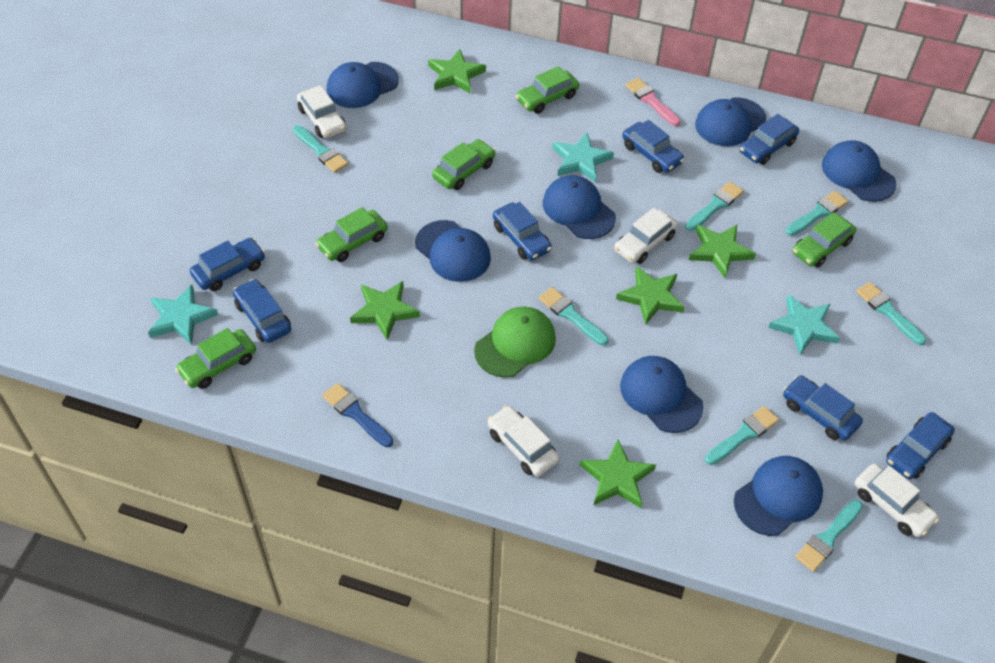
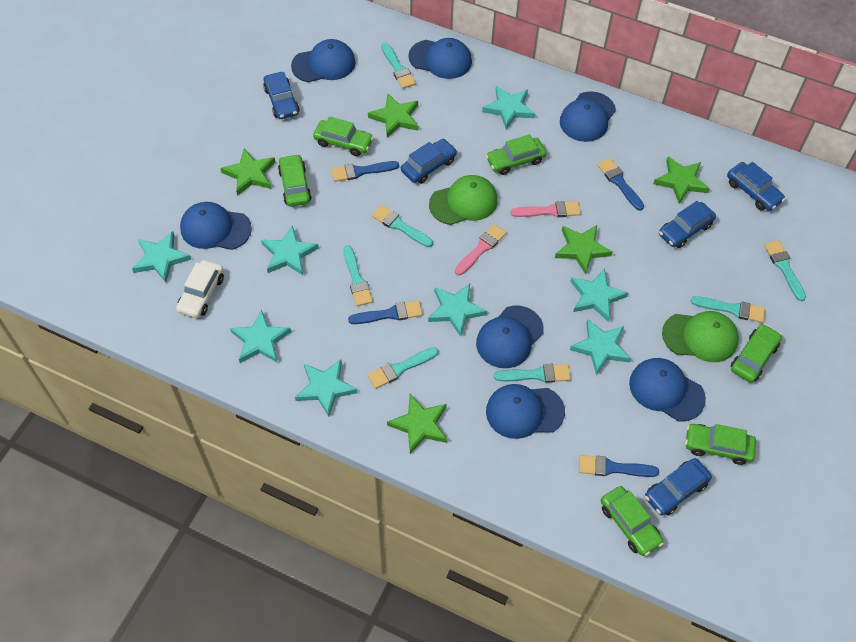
blue brush: [322,383,393,447] = 1 -> [331,161,399,182] [348,300,423,324] [579,455,659,477] [597,158,644,211] = 4
blue car: [190,238,265,291] [233,279,291,343] [493,202,552,260] [622,120,685,173] [739,114,799,165] [783,375,863,440] [886,412,955,479] = 7 -> [263,72,299,119] [401,139,457,184] [645,458,712,515] [659,201,716,248] [727,162,785,211] = 5
green cap: [474,307,556,378] = 1 -> [429,175,498,225] [662,311,739,362] = 2
green car: [175,328,256,389] [315,207,388,262] [432,139,496,190] [516,66,579,114] [792,212,856,268] = 5 -> [278,154,312,207] [313,116,374,156] [486,134,546,175] [601,486,664,556] [685,424,756,465] [731,324,782,383] = 6
pink brush: [625,78,681,126] = 1 -> [455,224,507,275] [511,201,581,217] = 2
turquoise star: [148,284,218,345] [552,133,614,183] [768,294,840,355] = 3 -> [132,231,191,283] [230,309,291,363] [261,225,319,275] [295,360,357,417] [428,284,487,337] [482,86,535,129] [570,268,628,322] [570,319,631,375] = 8
white car: [297,85,346,138] [488,405,560,477] [614,208,678,264] [855,464,939,537] = 4 -> [176,260,224,318] = 1

